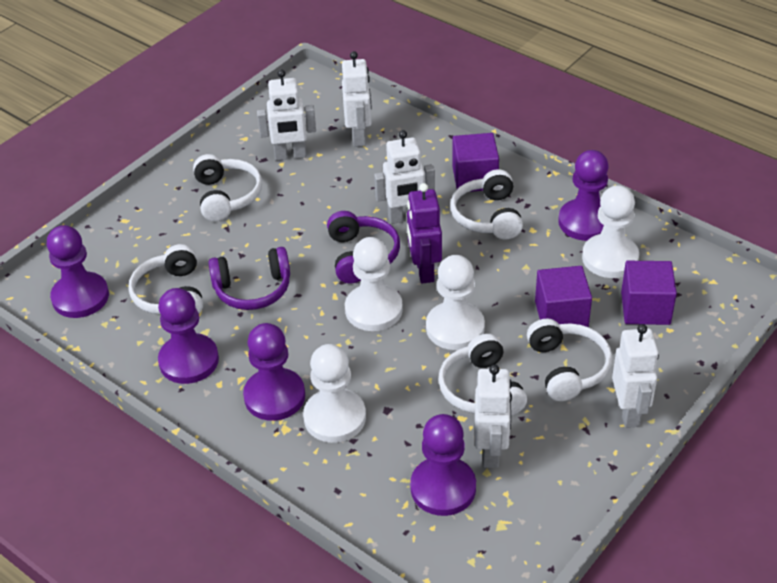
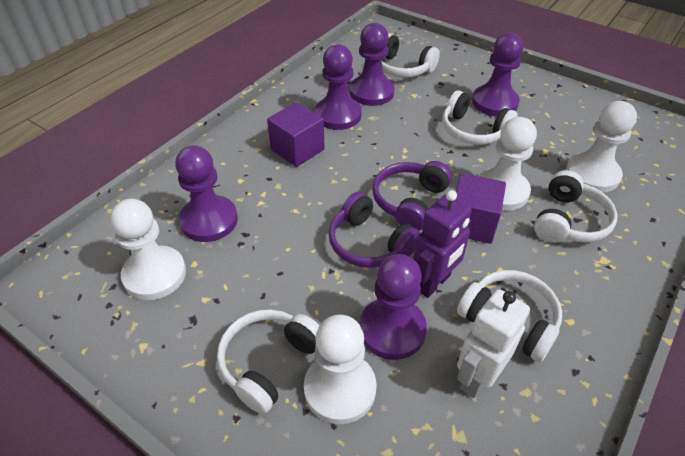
purple cube: [452,133,499,192] [535,266,592,327] [621,261,677,325] = 3 -> [267,102,325,167] [456,173,506,244] = 2
white robot: [257,70,316,161] [342,51,372,147] [374,130,435,224] [475,365,512,468] [612,324,659,428] = 5 -> [457,289,530,398] = 1

